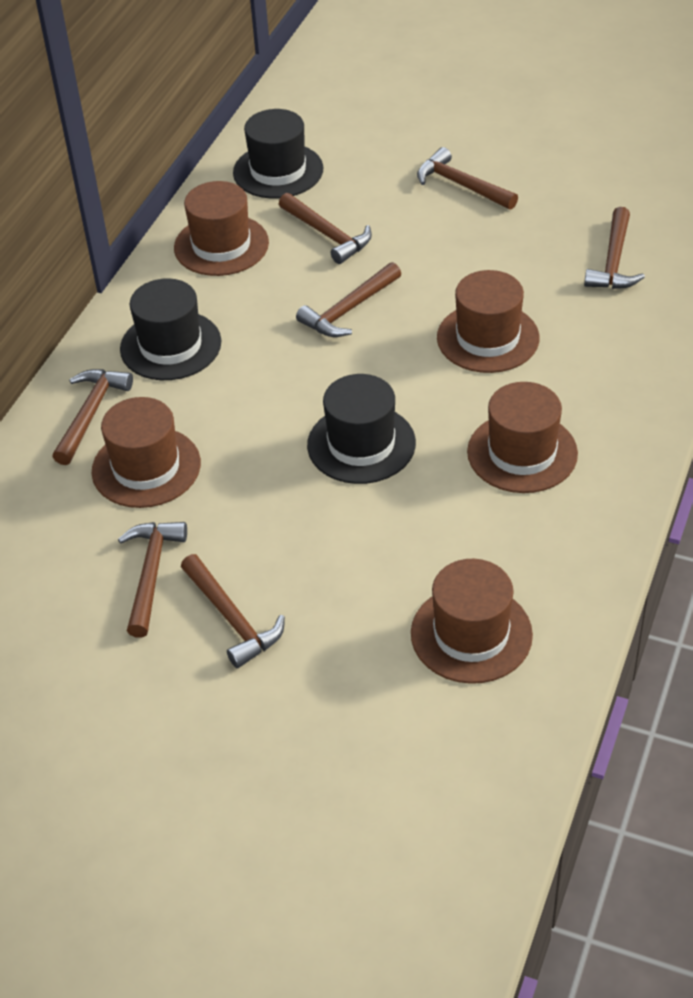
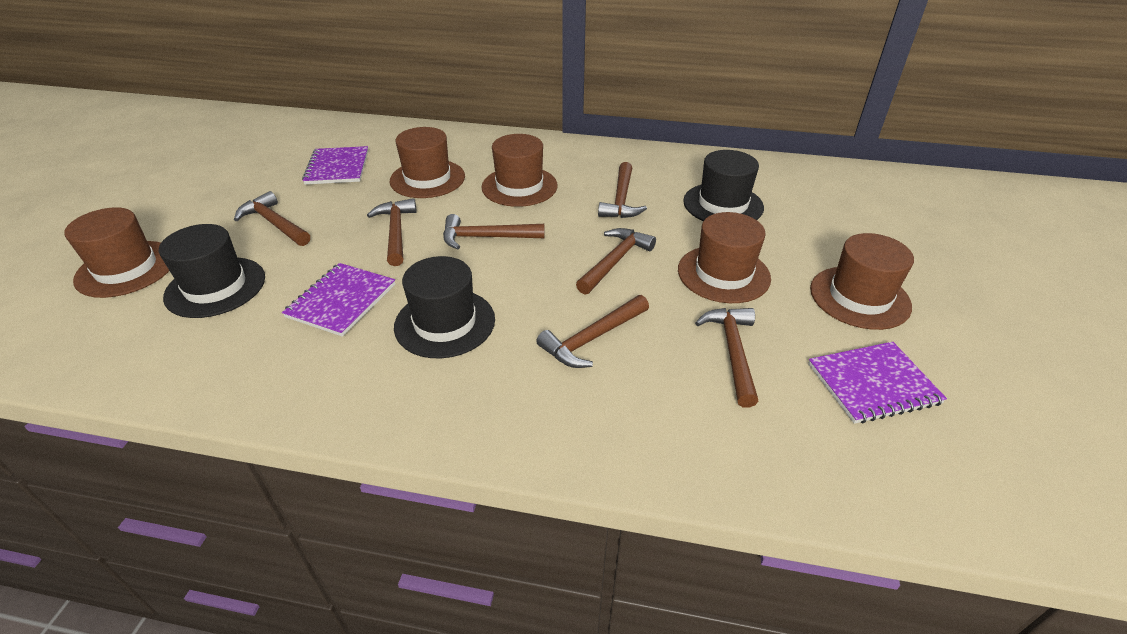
purple notebook: none = 0 -> [282,263,395,337] [302,146,368,185] [808,342,947,424] = 3

